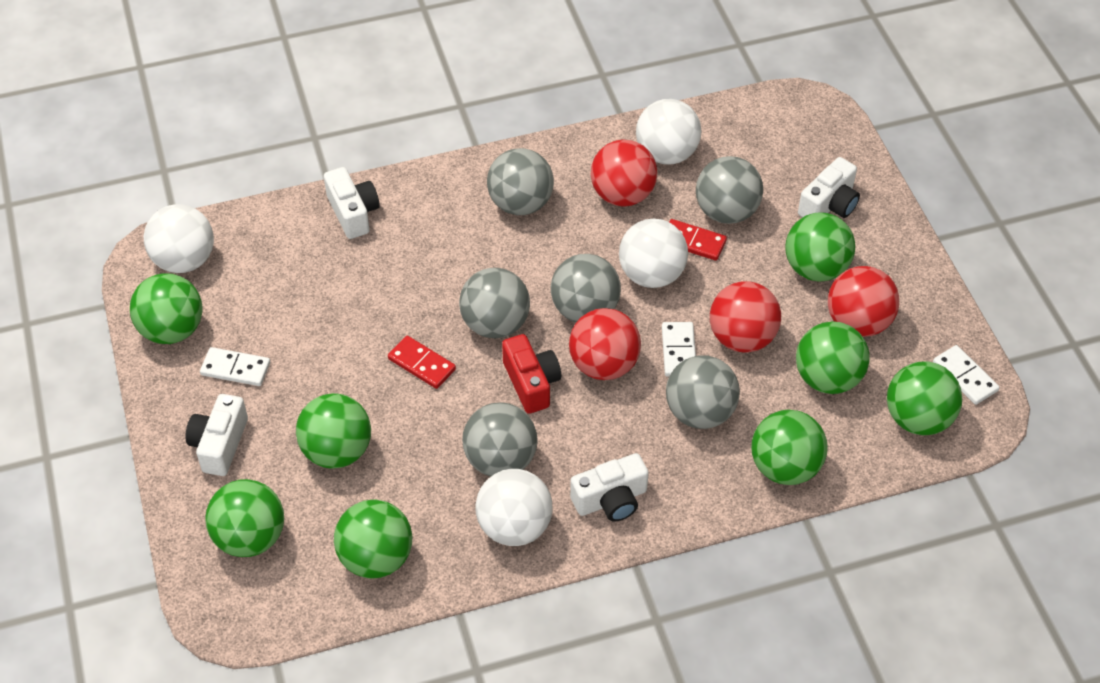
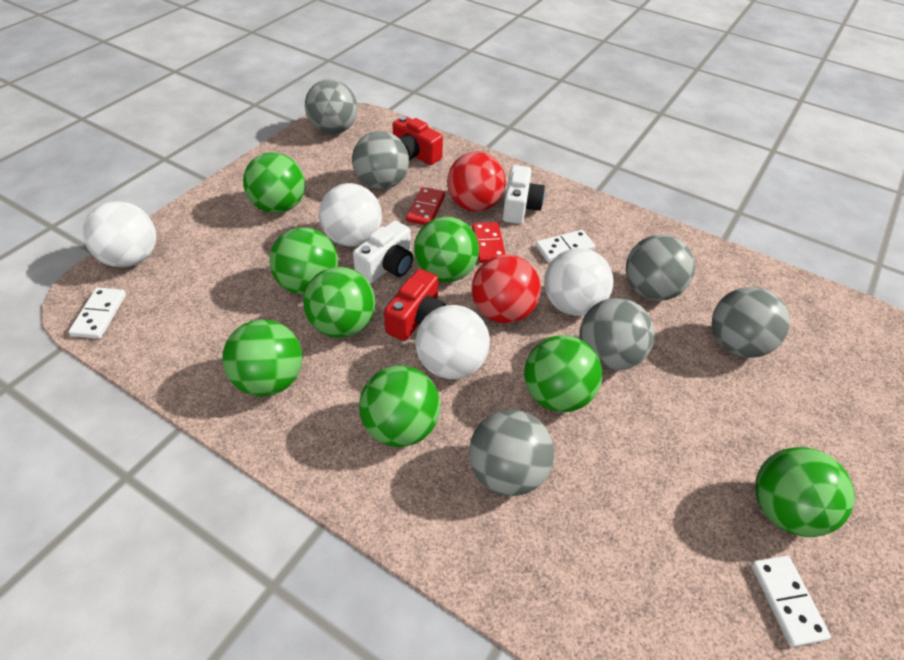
red ball: [569,308,641,380] [591,139,657,206] [710,281,781,353] [828,266,899,337] = 4 -> [447,152,506,212] [472,254,541,324] = 2
red camera: [502,334,561,414] = 1 -> [384,269,446,341] [393,116,443,165] = 2
white camera: [186,394,248,476] [324,167,380,239] [570,453,649,522] [798,157,860,218] = 4 -> [353,220,413,284] [503,165,545,224] = 2

